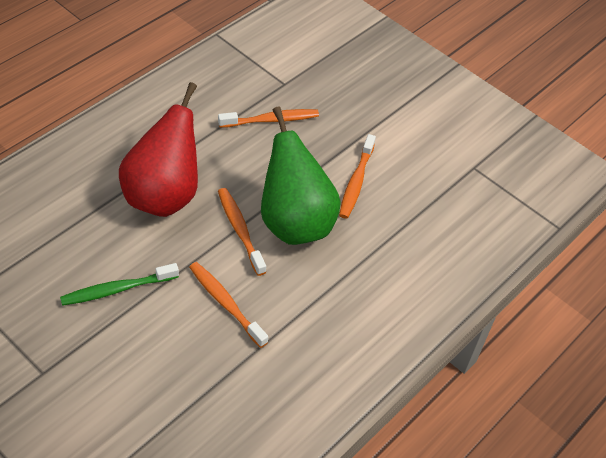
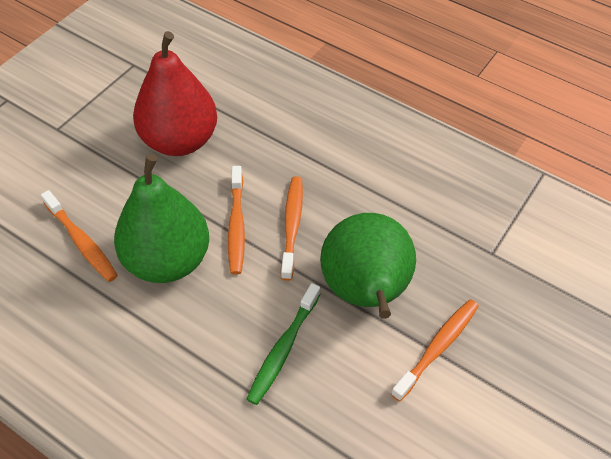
green pear: [261,107,341,245] = 1 -> [114,154,209,283] [320,213,416,319] = 2

